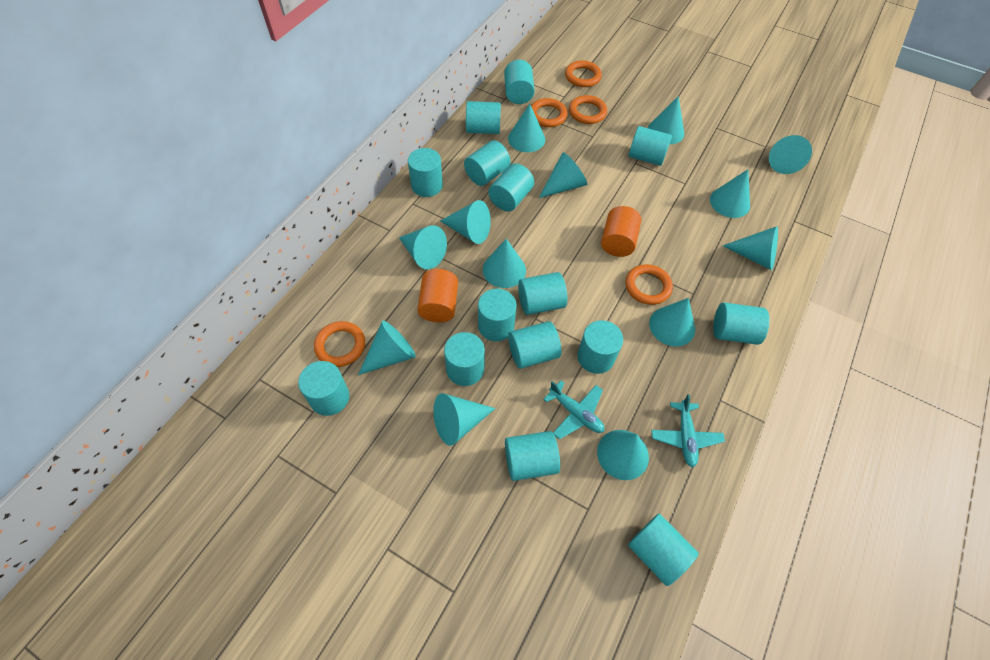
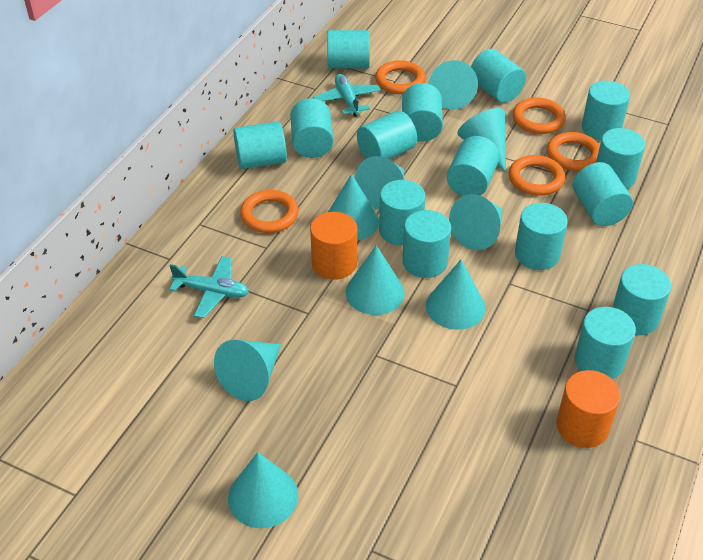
turquoise cone: [358,321,416,375] [399,225,447,269] [433,393,496,446] [440,200,491,244] [483,239,526,288] [508,104,545,152] [539,152,587,198] [597,430,649,480] [648,96,684,145] [649,298,695,346] [710,169,750,218] [723,226,778,270] [769,135,812,174] = 13 -> [214,340,281,401] [228,452,299,528] [328,174,379,241] [346,245,405,315] [355,156,404,210] [426,259,486,330] [429,60,478,109] [449,194,503,250] [457,108,506,173] = 9

